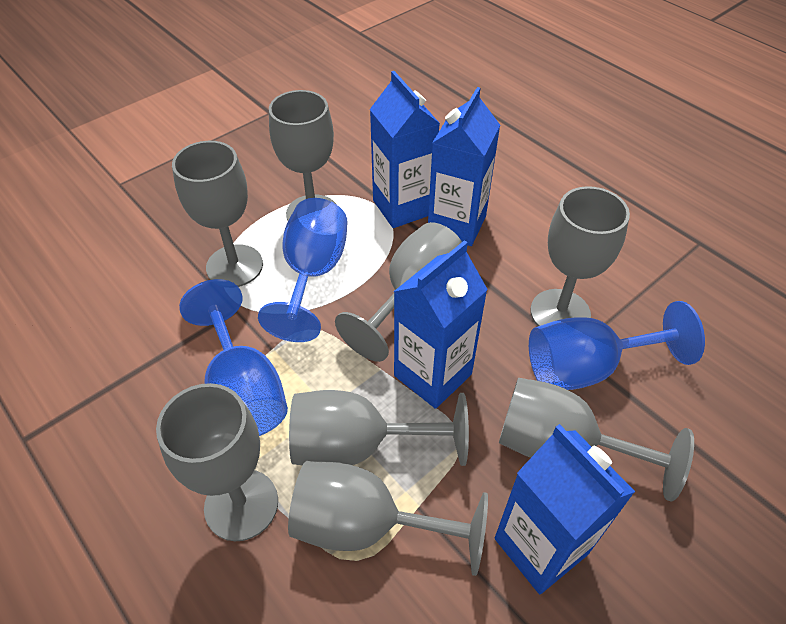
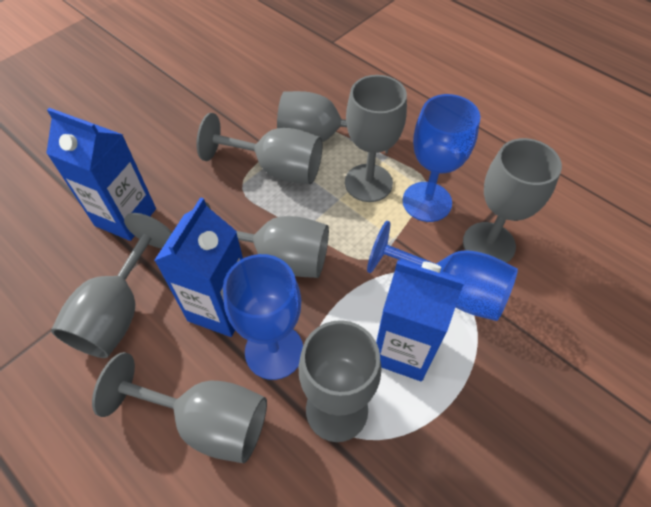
blue carton: [370,71,440,228] [393,240,488,409] [428,87,500,246] [495,424,635,594] = 4 -> [46,108,156,241] [154,197,243,337] [376,259,465,381] = 3

